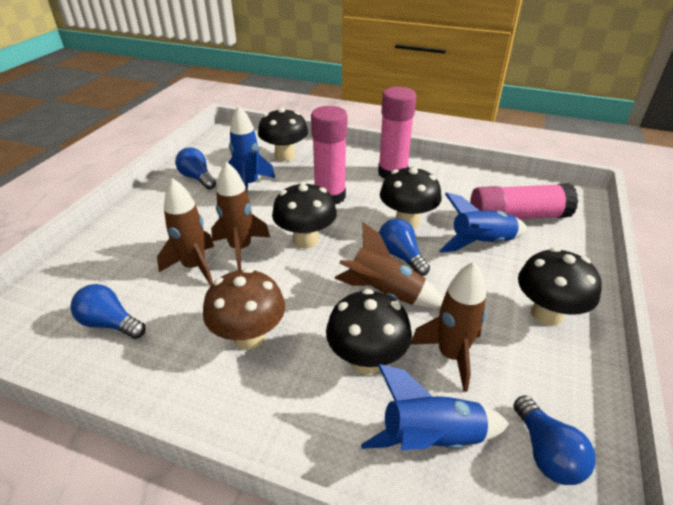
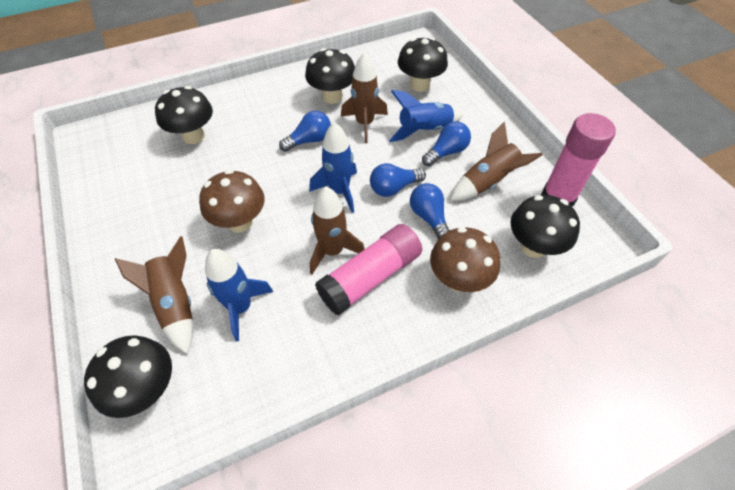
brown mushroom: [203,268,285,350] = 1 -> [199,170,265,233] [430,227,500,292] = 2
pink glue stick: [311,106,348,205] [378,87,417,179] [470,183,578,219] = 3 -> [315,224,422,316] [541,113,616,206] = 2

